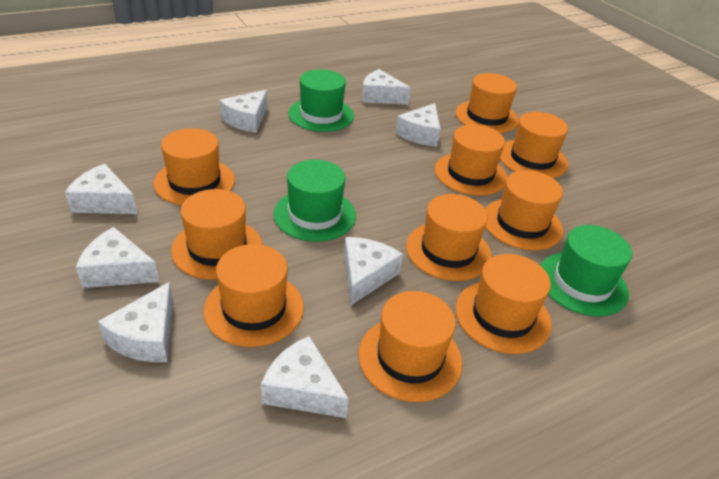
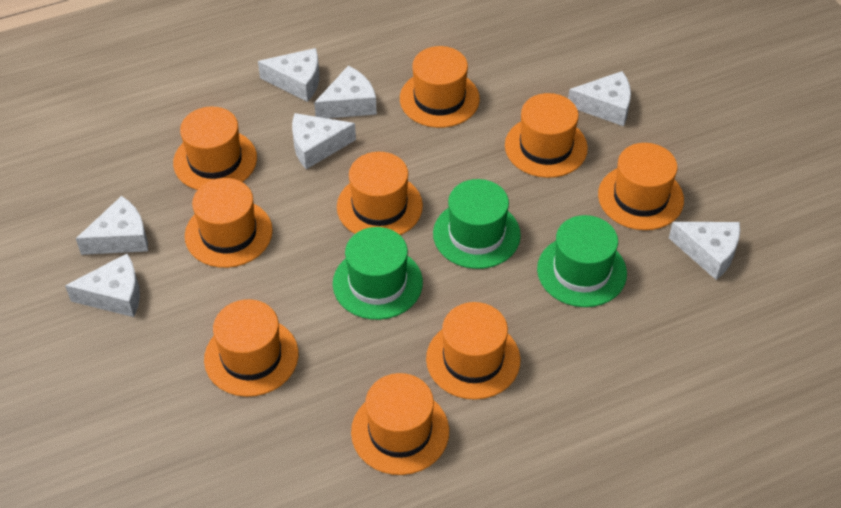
orange hat: [154,128,235,205] [171,189,263,280] [204,244,304,347] [358,291,462,402] [406,194,492,281] [435,124,507,196] [455,73,519,133] [455,254,552,354] [485,170,563,251] [500,112,568,178] = 10 -> [173,106,257,190] [185,178,273,268] [204,299,298,397] [337,152,423,235] [351,373,449,475] [400,46,480,128] [426,302,521,400] [505,93,588,178] [598,143,684,230] = 9
white cheese: [65,164,137,214] [76,227,159,288] [98,282,173,362] [219,90,267,133] [261,336,349,418] [344,237,403,306] [362,69,411,105] [395,103,440,147] = 8 -> [65,254,140,317] [76,196,148,255] [258,48,319,102] [292,113,356,169] [314,66,377,118] [568,71,631,126] [669,222,740,280] = 7

